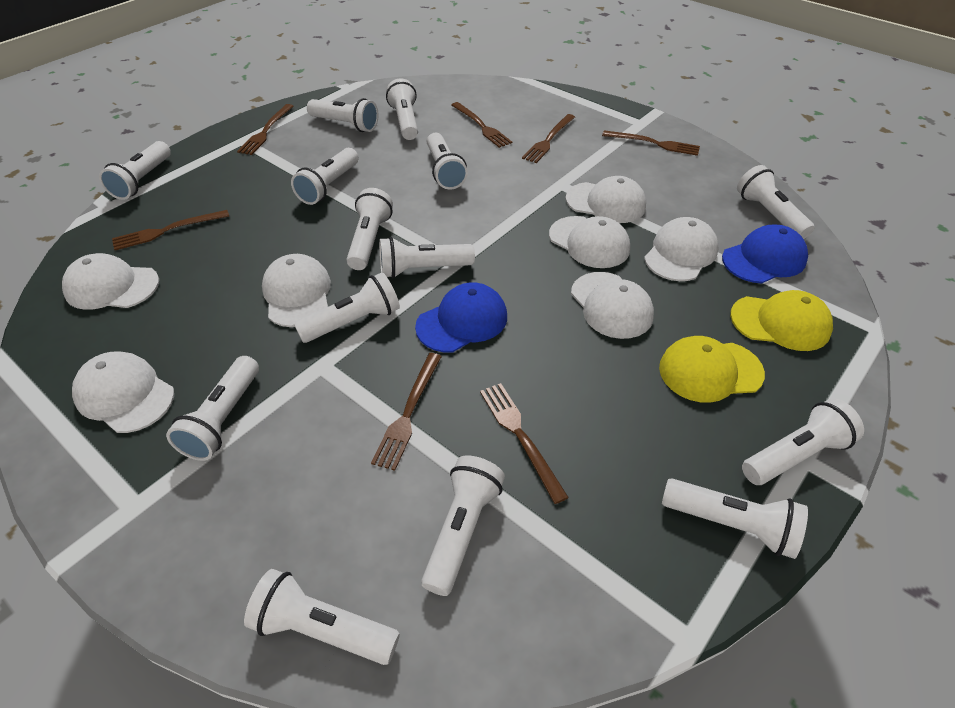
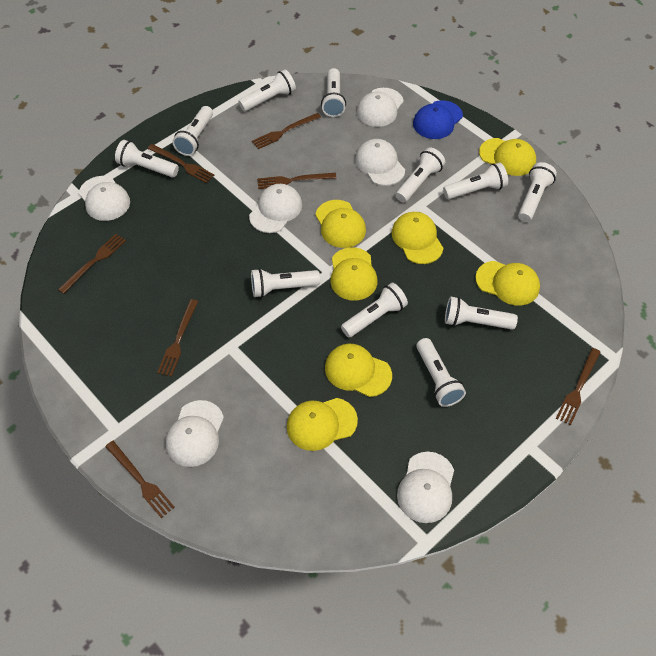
blue cap: [415,282,507,352] [722,224,808,283] = 2 -> [413,100,463,139] = 1
white cap: [62,253,159,310] [72,351,174,433] [262,254,331,327] [549,216,630,268] [566,176,646,223] [571,272,654,339] [644,217,718,281] = 7 -> [79,176,130,221] [166,400,224,467] [249,184,302,233] [355,139,405,186] [357,88,404,127] [397,452,454,523] = 6
white flashlight: [99,141,171,200] [166,356,259,461] [244,569,400,665] [291,148,359,205] [294,272,400,343] [307,98,379,132] [346,188,393,270] [379,237,475,278] [386,78,418,140] [421,456,505,596] [427,133,468,190] [662,478,808,559] [737,165,815,239] [742,398,864,485] = 14 -> [115,140,179,177] [172,106,213,156] [238,69,296,111] [251,268,320,298] [321,68,346,117] [341,283,408,338] [396,147,445,203] [416,338,466,407] [443,162,508,199] [445,296,518,330] [518,162,557,222] = 11
yellow cap: [659,336,765,403] [730,290,833,351] = 2 -> [287,398,358,451] [315,200,366,248] [325,343,392,397] [330,247,377,301] [392,212,443,264] [475,261,540,306] [479,138,536,176] = 7

